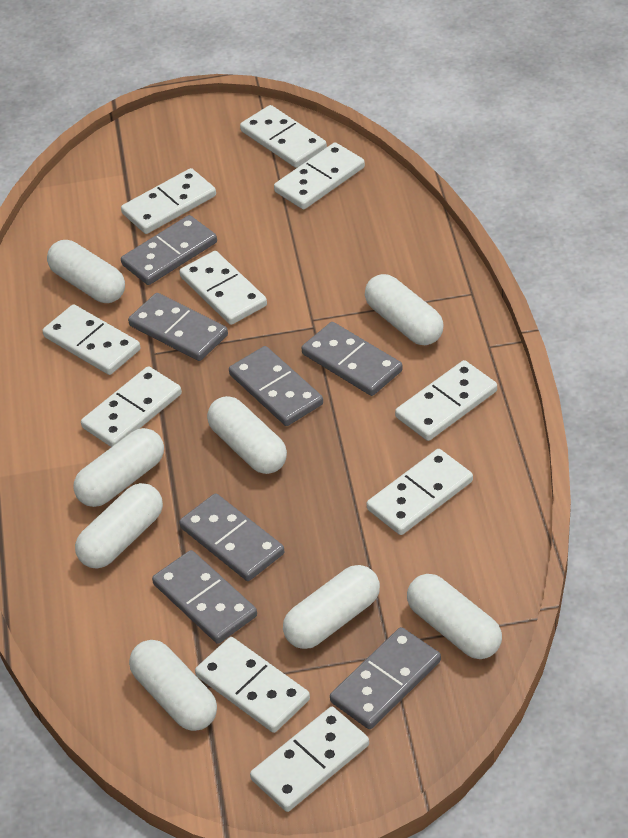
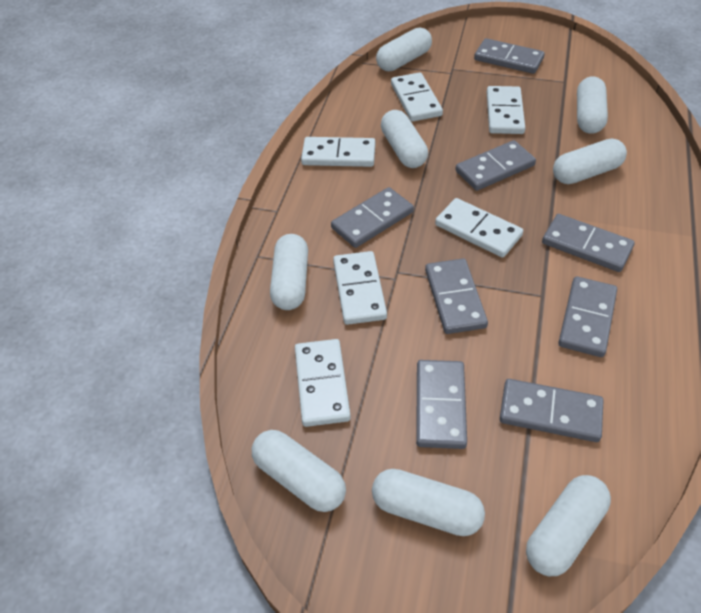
grey domino: [121,215,217,285] [128,293,228,361] [152,550,257,644] [179,493,284,581] [229,346,323,426] [302,322,403,396] [330,627,441,729] = 7 -> [331,187,414,248] [416,360,467,449] [425,259,488,334] [455,140,536,191] [474,38,545,74] [500,379,604,442] [542,214,635,272] [558,276,617,357] = 8
white domino: [43,304,141,375] [81,366,182,447] [121,168,216,234] [179,251,267,325] [195,637,310,733] [240,105,327,168] [250,707,369,812] [274,142,365,209] [366,449,473,535] [395,360,497,441] = 10 -> [295,339,351,427] [301,137,375,167] [333,251,387,325] [391,72,443,122] [435,198,523,258] [487,86,525,134] = 6

